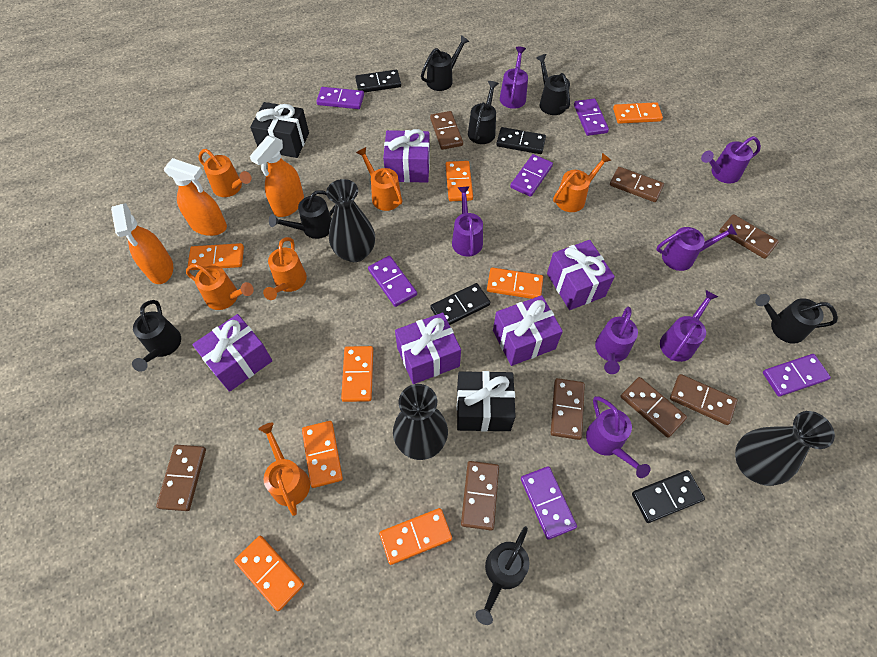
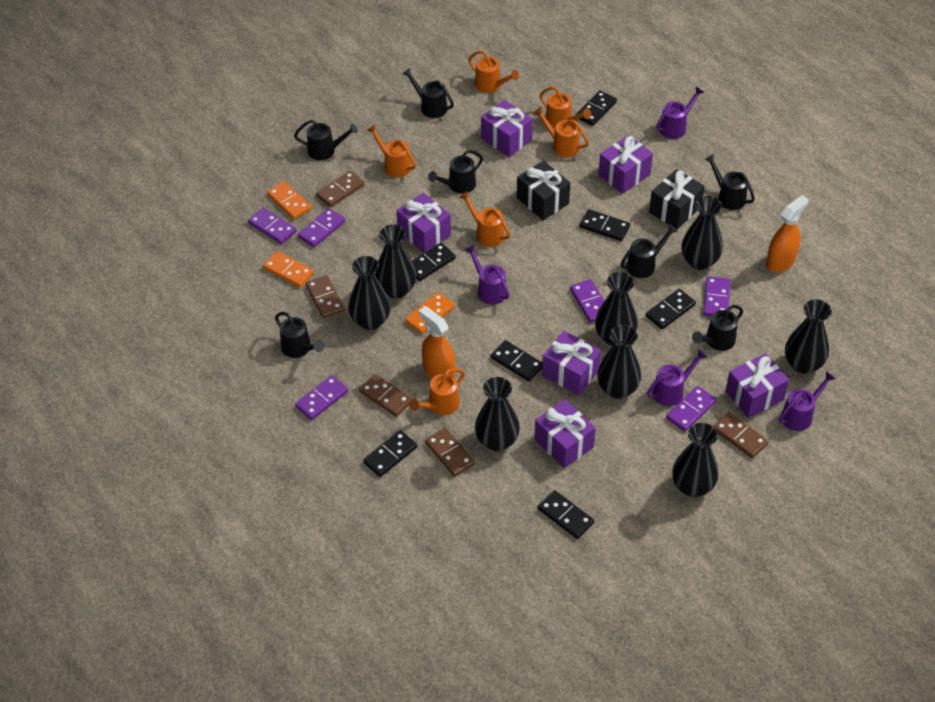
black domino: [355,70,401,93] [431,283,490,325] [496,127,546,154] [632,470,705,523] = 4 -> [363,430,417,477] [412,243,456,281] [491,340,543,382] [538,490,594,539] [576,90,617,126] [579,209,630,241] [646,289,696,329] = 7
black vase: [326,179,375,262] [393,384,448,460] [735,411,835,486] = 3 -> [348,256,391,330] [375,224,416,299] [475,377,520,451] [595,272,638,346] [597,324,641,399] [672,423,719,497] [681,196,723,270] [785,299,832,374] = 8
brown domino: [156,445,206,511] [430,111,463,150] [461,461,499,530] [551,378,585,440] [610,167,664,202] [621,377,687,438] [670,374,737,425] [719,214,779,259] = 8 -> [306,275,345,318] [316,171,364,207] [359,374,412,417] [425,428,475,477] [713,412,769,458] = 5
orange domino: [188,243,244,270] [234,536,304,611] [302,421,343,488] [341,346,373,402] [379,508,452,565] [446,161,473,201] [487,267,543,299] [613,102,663,124] = 8 -> [263,251,314,287] [267,181,311,219] [405,292,455,334] = 3
orange spray bottle: [111,203,173,284] [164,158,227,236] [250,136,304,217] = 3 -> [419,306,456,379] [766,195,809,272] = 2
purple gift: [192,314,272,392] [383,129,430,183] [395,313,461,384] [493,295,563,366] [547,240,615,310] = 5 -> [397,193,451,253] [481,100,533,157] [534,399,596,468] [542,331,601,395] [598,135,653,194] [725,353,789,418] = 6
purple watering can: [452,186,483,257] [500,47,528,109] [586,396,650,478] [595,307,638,374] [656,224,737,271] [660,290,718,362] [701,136,761,183] = 7 -> [465,245,510,305] [647,349,708,406] [657,87,704,139] [779,371,836,431] = 4

